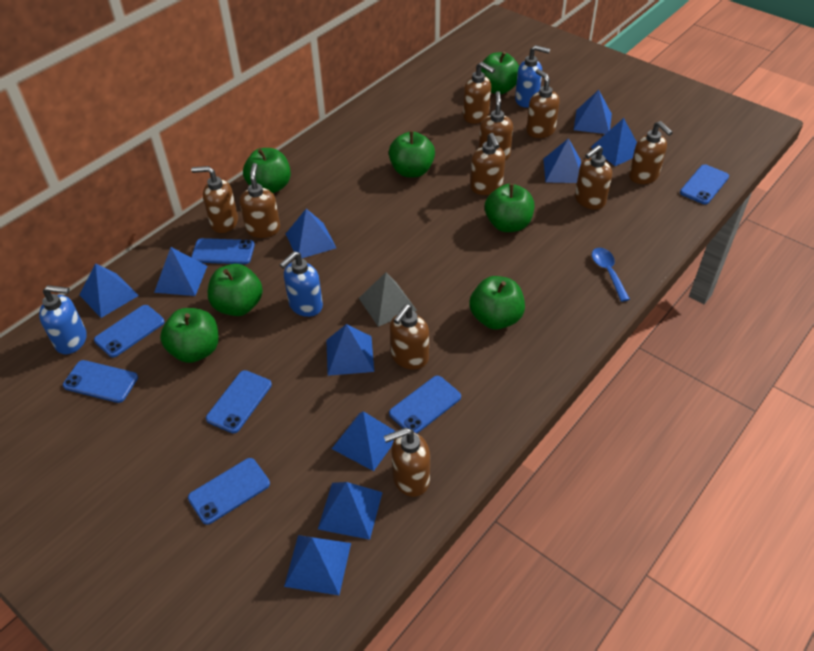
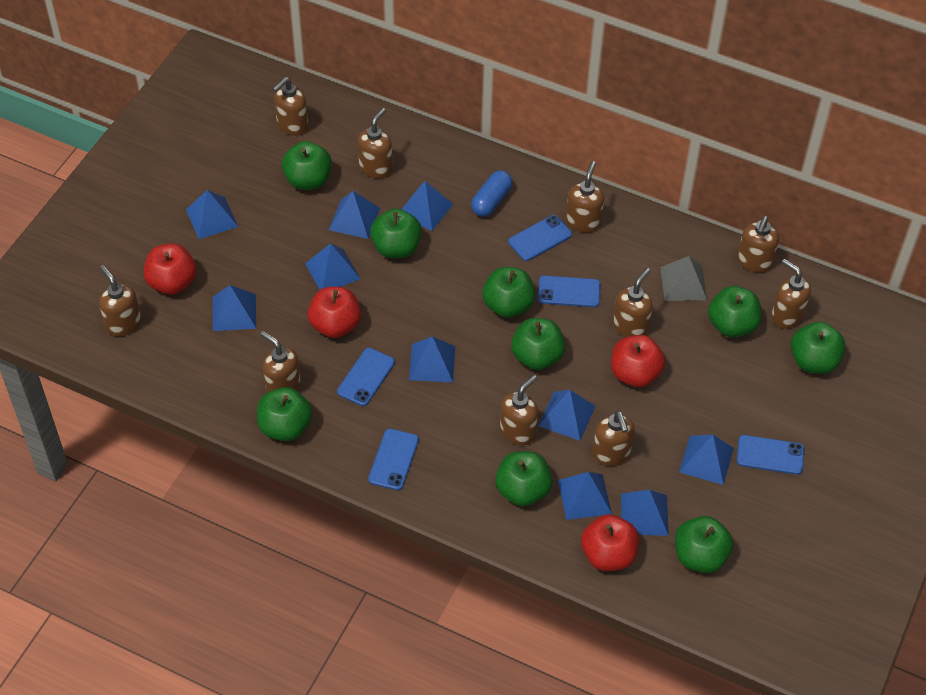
blue capsule: none = 0 -> [471,170,513,217] = 1
blue phone: [63,360,138,403] [94,305,165,357] [188,458,270,525] [191,238,255,264] [206,370,272,433] [389,376,461,433] [680,164,729,204] = 7 -> [337,348,395,406] [368,429,419,490] [508,215,572,261] [538,275,600,307] [737,435,804,475] = 5
blue soap dispenser: [39,285,87,355] [279,251,323,317] [515,45,550,108] = 3 -> none = 0
blue spoon: [592,248,630,302] = 1 -> none = 0
green apple: [160,308,219,363] [208,264,263,316] [243,148,291,193] [389,131,435,177] [469,276,525,330] [481,52,519,94] [485,184,534,232] = 7 -> [257,387,312,441] [282,141,332,190] [370,209,422,258] [482,267,535,318] [495,451,553,506] [511,318,565,370] [675,516,733,573] [708,286,761,338] [791,322,846,374] = 9
red apple: none = 0 -> [144,244,197,294] [307,287,361,338] [581,514,639,571] [611,335,665,387] = 4

